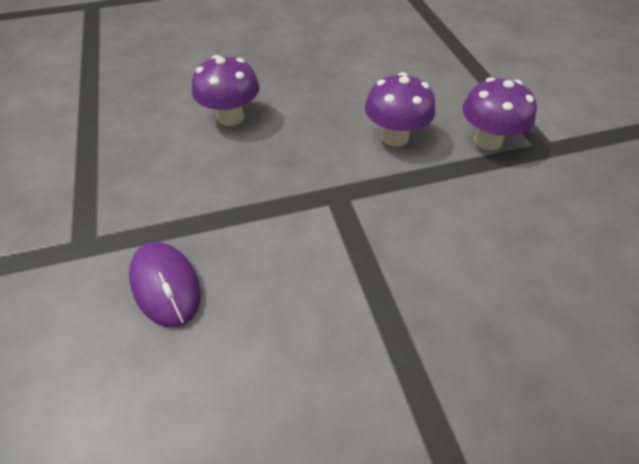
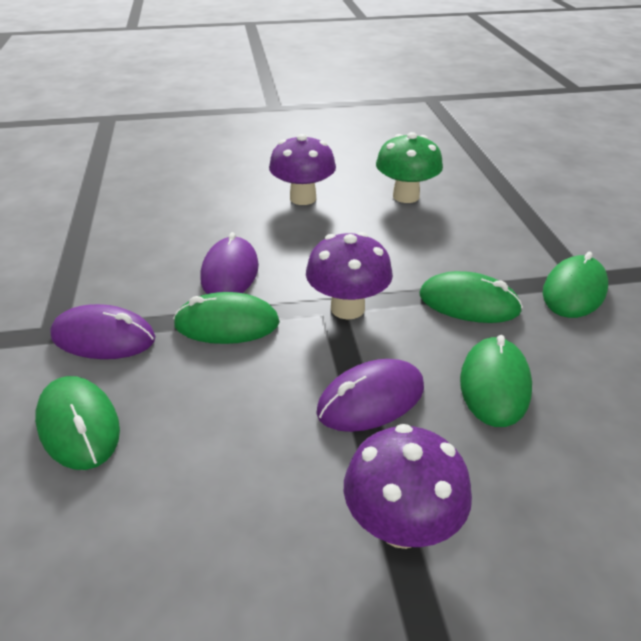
green mouse: none = 0 -> [35,376,120,470] [173,292,280,344] [420,271,523,323] [460,335,532,427] [543,252,608,318] = 5
green mushroom: none = 0 -> [376,132,443,203] = 1
purple mouse: [129,242,201,328] = 1 -> [50,304,156,359] [200,232,259,294] [316,359,424,432] = 3

